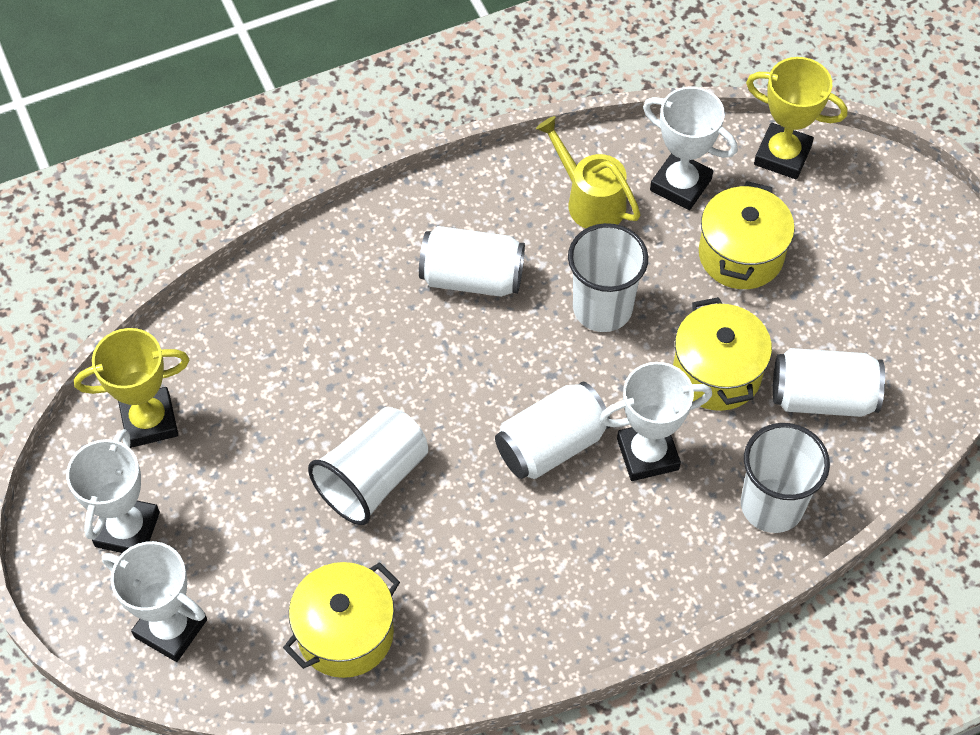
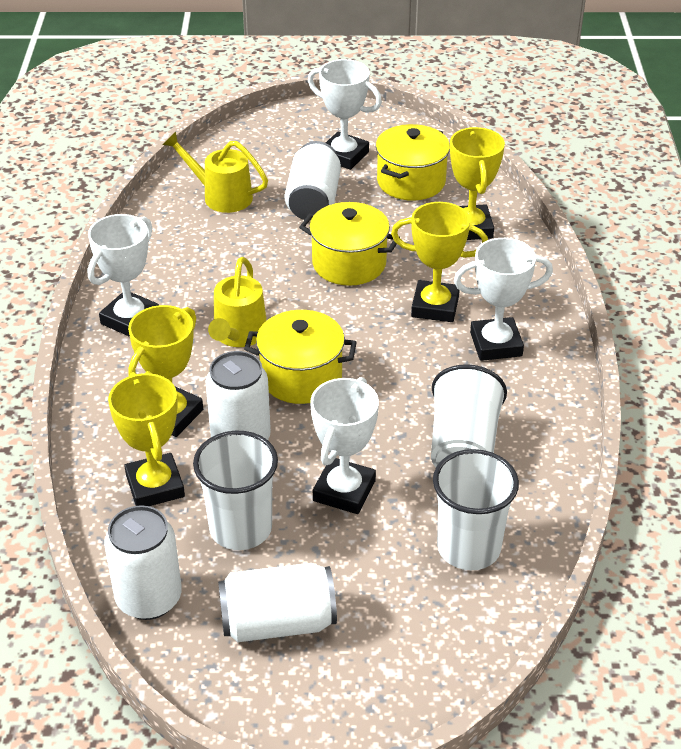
white can: [419,226,525,297] [495,382,610,479] [773,348,885,417] = 3 -> [104,505,182,620] [206,351,271,440] [218,563,337,642] [285,141,341,221] = 4
yellow trophy: [74,328,189,448] [746,57,848,179] = 2 -> [108,372,185,506] [128,305,203,437] [391,202,488,322] [450,127,505,240] = 4
yellow watering can: [536,116,641,228] = 1 -> [163,131,268,213] [208,257,267,347] = 2

